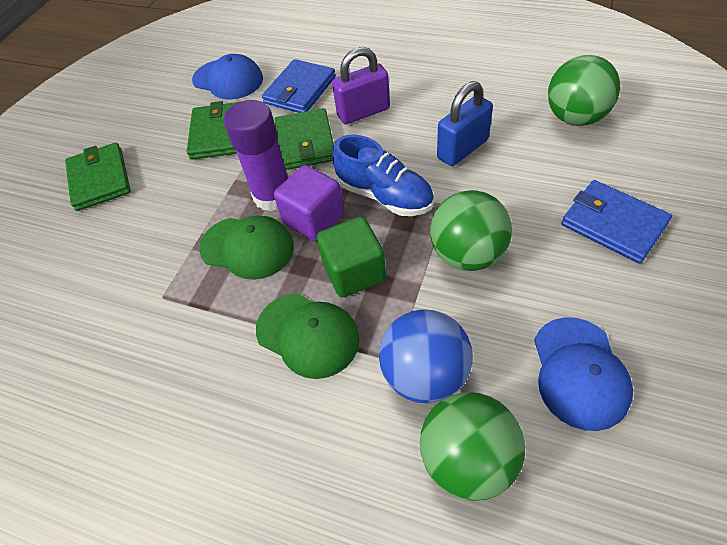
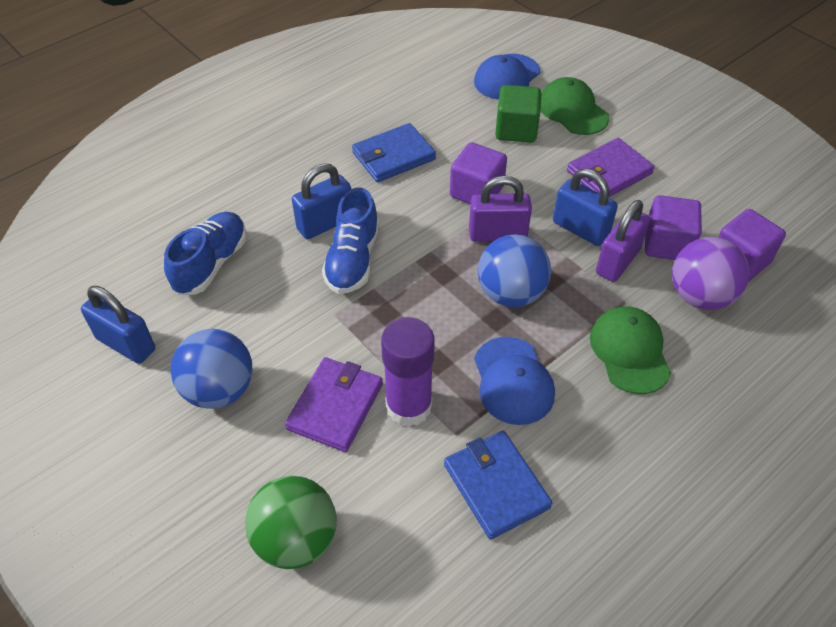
blue ball: [379,309,473,403] = 1 -> [170,329,252,409] [478,234,551,307] = 2
blue padlock: [437,81,493,166] = 1 -> [81,286,155,364] [292,163,351,239] [553,169,618,246] = 3
blue shoe: [332,135,434,216] = 1 -> [164,212,247,295] [322,188,379,294] = 2
green ball: [420,392,525,501] [430,190,512,271] [548,55,620,126] = 3 -> [245,476,337,569] = 1
green wallet: [65,142,131,211] [187,101,239,160] [274,108,334,170] = 3 -> none = 0
purple ball: none = 0 -> [672,237,749,310] = 1
purple cube: [274,165,344,241] = 1 -> [450,142,507,204] [645,195,702,260] [718,209,786,282] = 3
purple padlock: [332,47,390,124] = 1 -> [469,176,532,242] [596,200,650,282] = 2
purple wallet: none = 0 -> [285,357,383,452] [567,138,655,197] = 2

